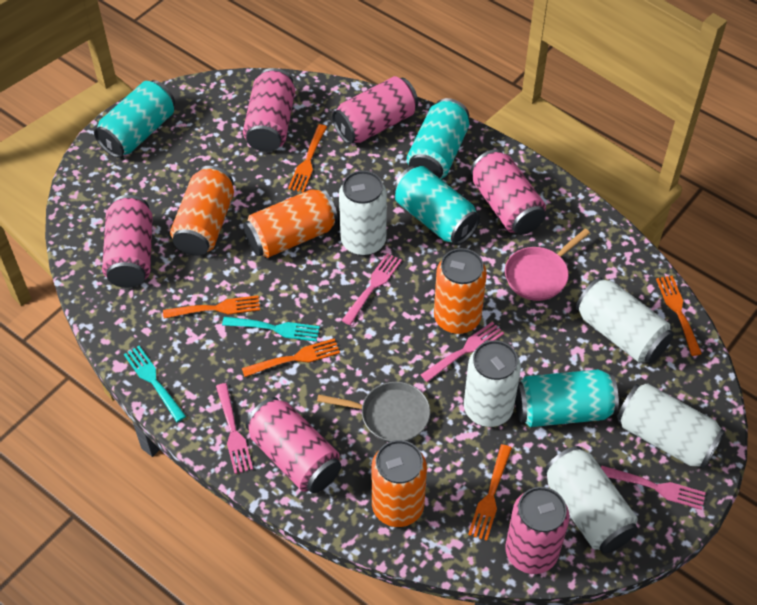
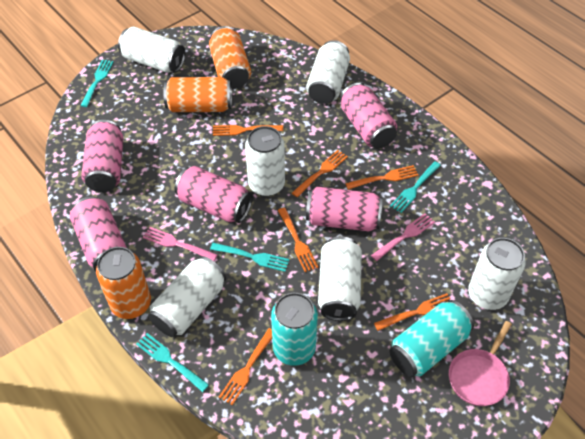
grey pan: [317,382,430,442] = 1 -> none = 0
orange can: [170,166,234,256] [243,189,338,258] [371,440,427,527] [434,248,487,334] = 4 -> [96,247,151,319] [164,77,232,112] [209,26,251,88] = 3
orange fork: [163,295,260,319] [242,338,340,377] [288,124,327,192] [468,444,512,541] [656,275,702,356] = 5 -> [213,125,283,136] [219,328,272,405] [277,208,318,272] [292,150,348,198] [345,165,418,190] [374,293,450,331] = 6
pink can: [102,195,153,288] [243,68,295,152] [246,397,341,493] [332,76,418,144] [471,149,546,235] [505,487,570,574] = 6 -> [70,196,127,271] [81,120,123,192] [175,166,253,223] [306,187,383,231] [340,83,397,148] = 5
pink fork: [216,383,253,474] [341,253,402,325] [421,322,504,382] [601,466,706,510] = 4 -> [143,227,218,261] [371,213,435,261] = 2
turquoise can: [94,80,175,158] [393,166,480,245] [407,98,469,179] [515,369,619,427] = 4 -> [271,293,318,366] [389,300,474,377] = 2
turquoise fork: [124,346,186,422] [222,317,320,342] = 2 -> [80,60,114,107] [136,333,209,392] [210,243,289,272] [390,161,441,213] = 4
white can: [339,171,387,256] [464,340,521,427] [544,446,638,554] [576,277,673,364] [617,383,725,469] = 5 -> [118,27,185,73] [148,256,226,337] [245,126,285,196] [306,40,350,104] [318,236,362,321] [468,238,526,310] = 6

